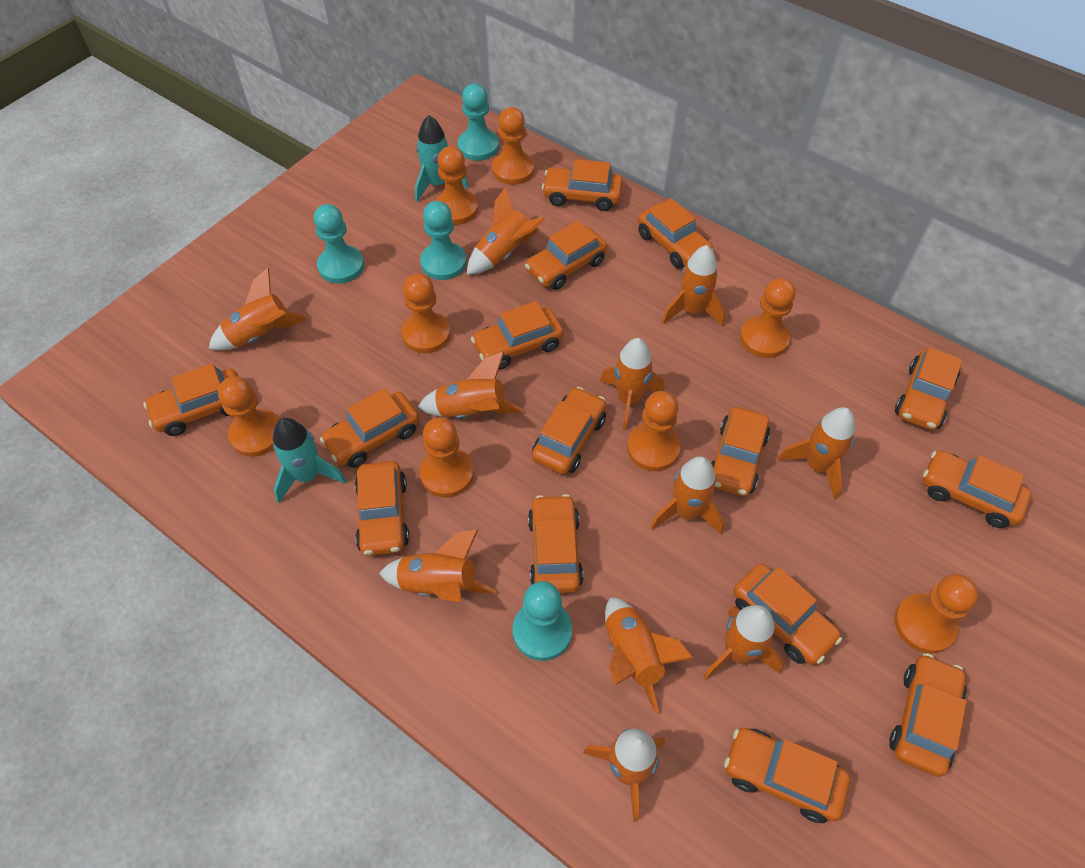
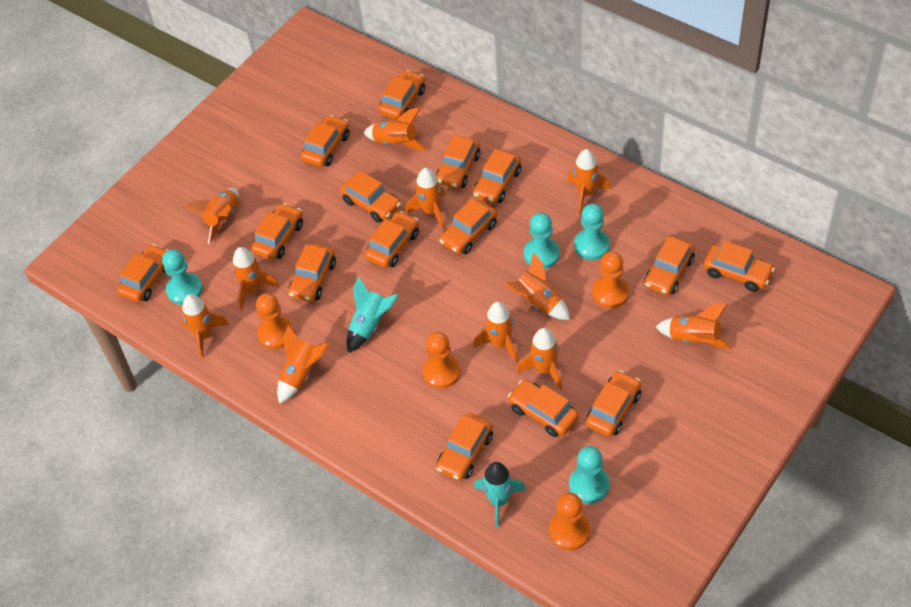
orange pawn: [218,376,279,457] [401,273,451,353] [420,417,474,498] [435,146,478,225] [492,107,534,185] [627,391,680,471] [740,278,796,358] [894,574,979,654] = 8 -> [256,293,295,349] [422,332,461,389] [549,492,590,550] [592,251,629,308] = 4

